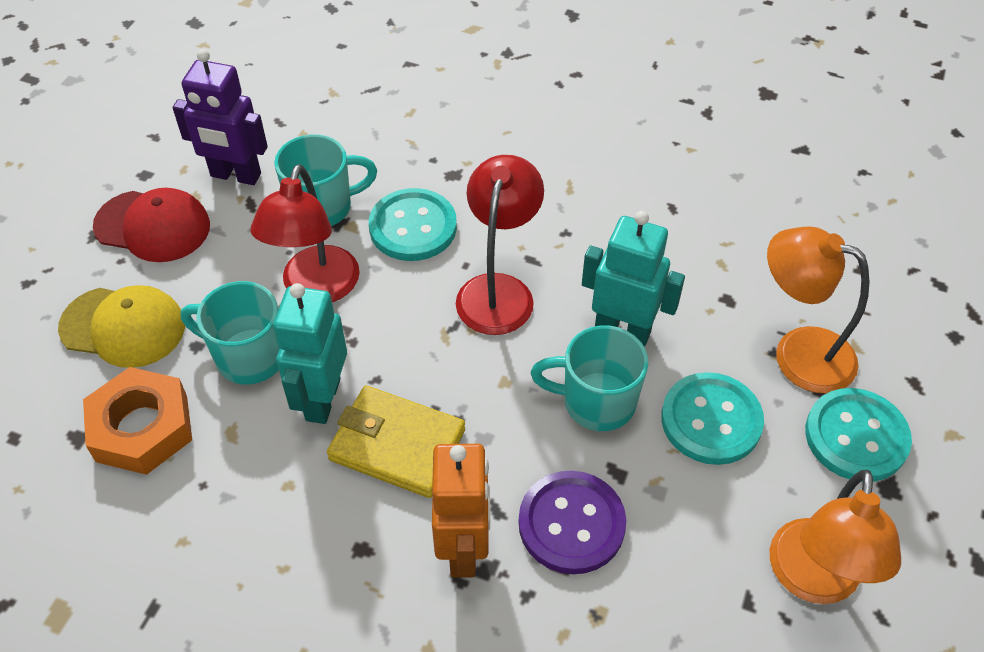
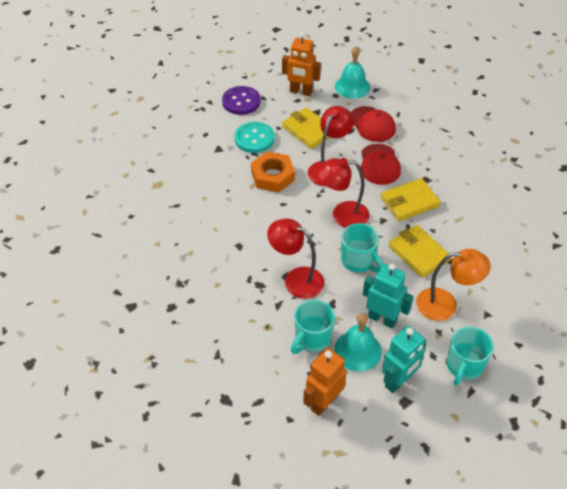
orange lamp: [767,226,870,393] [769,469,901,604] = 2 -> [416,249,490,321] = 1
orange robot: [432,444,490,578] = 1 -> [282,32,321,96] [303,348,347,416] = 2
purple robot: [173,49,268,185] = 1 -> none = 0
red cap: [93,188,210,262] = 1 -> [351,106,396,142] [361,144,401,185] = 2
red lamp: [250,164,360,302] [456,155,544,335] = 2 -> [267,218,324,299] [308,106,354,186] [317,158,370,228] = 3
turquoise bell: none = 0 -> [334,313,382,371] [335,46,370,99] = 2
turquoise button: [369,188,457,261] [661,372,764,465] [805,388,912,482] = 3 -> [235,122,275,153] = 1
yellow cap: [58,285,185,368] = 1 -> none = 0
yellow wallet: [327,386,465,498] = 1 -> [282,107,330,149] [381,178,440,221] [389,225,451,278] = 3

